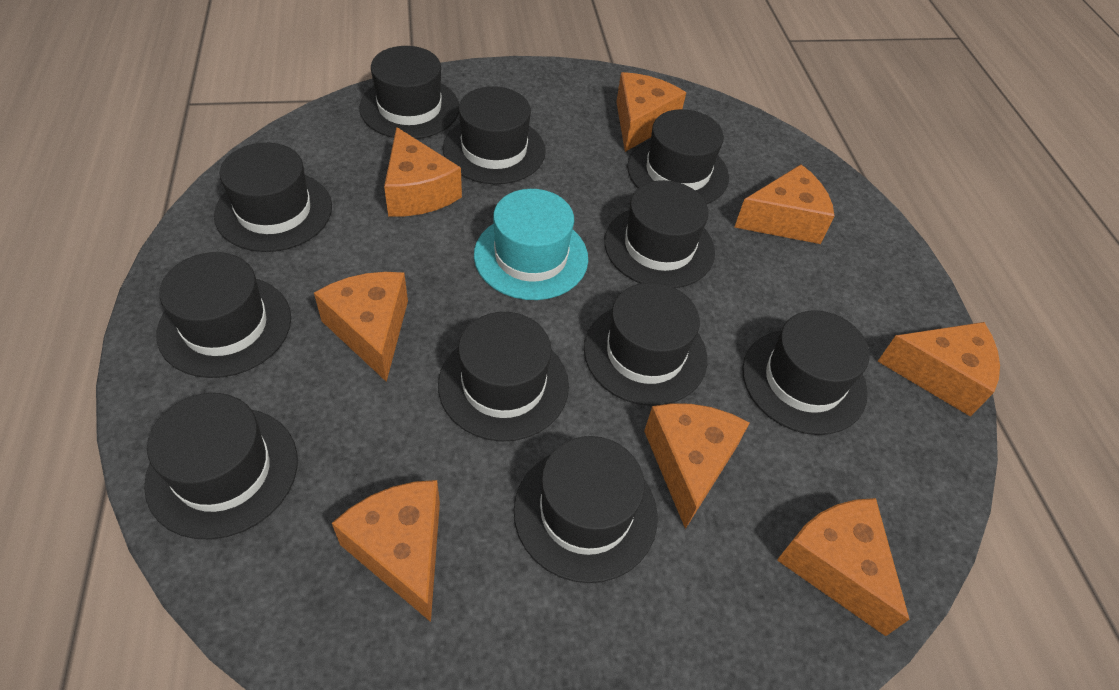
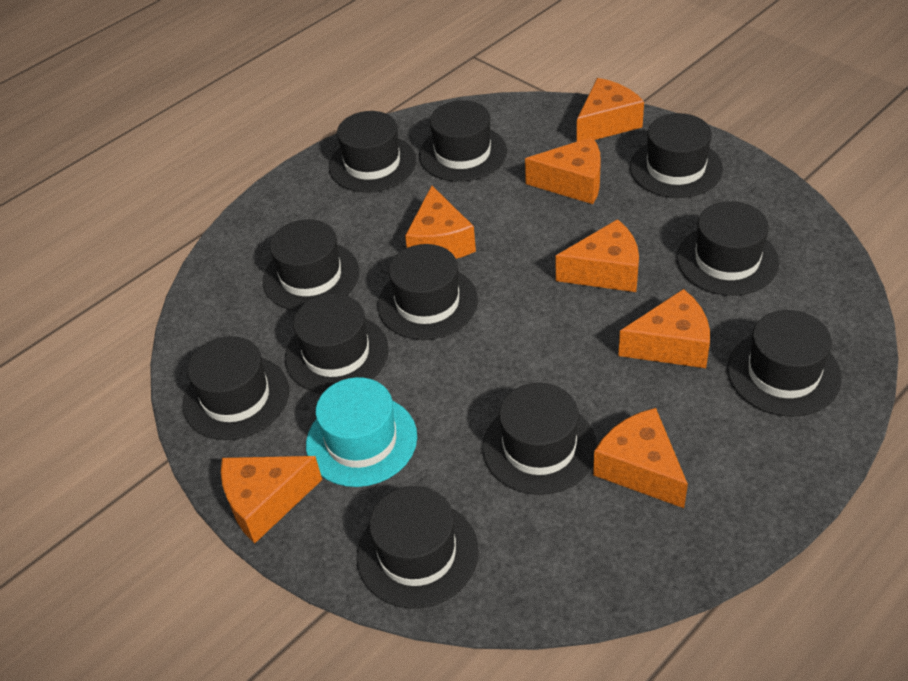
orange cheese: [314,272,408,382] [332,480,440,622] [384,127,462,216] [616,72,686,152] [644,403,749,529] [735,164,834,244] [777,498,910,636] [878,322,1000,417] = 8 -> [221,456,322,543] [405,186,476,259] [525,137,601,204] [556,219,639,292] [577,78,644,141] [593,408,688,508] [618,289,710,368] = 7

